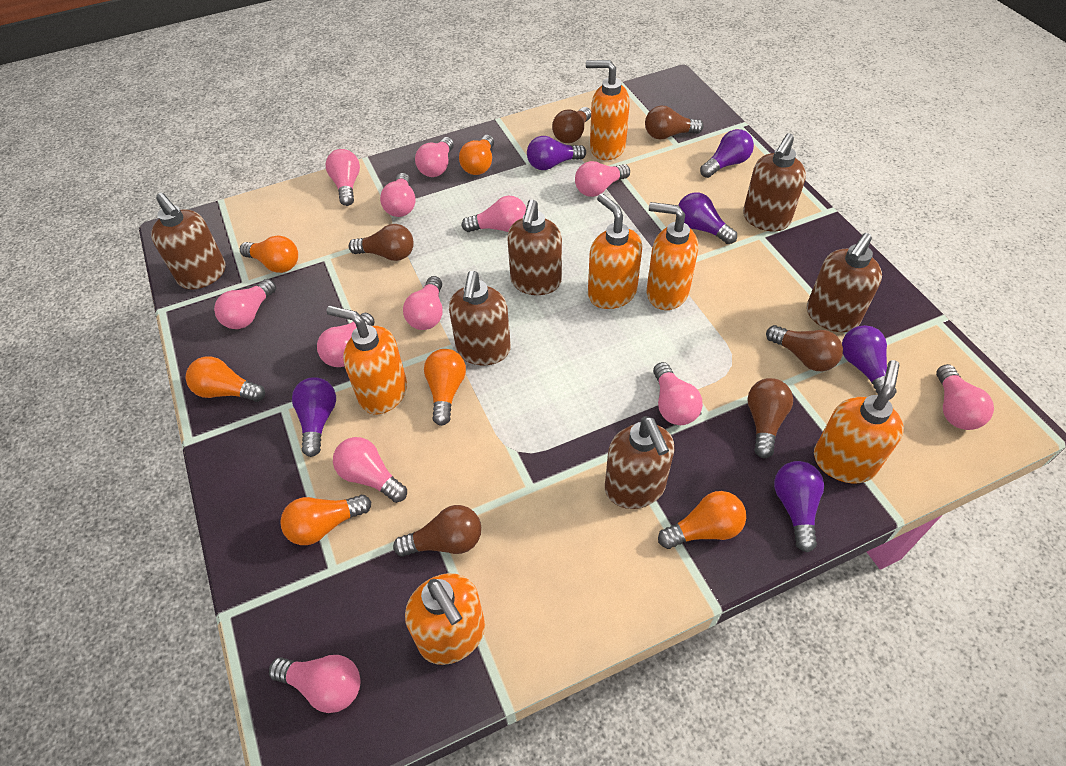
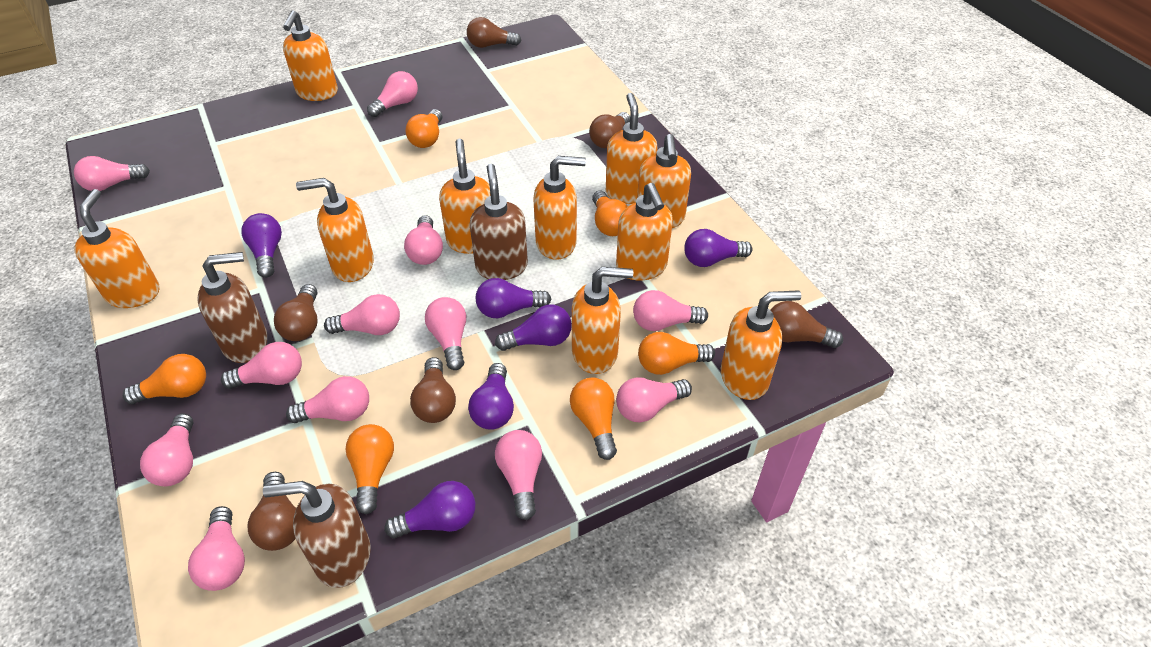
brown soap dispenser: [151,193,226,290] [449,271,511,365] [507,199,562,295] [605,416,674,509] [743,133,806,231] [807,233,882,332] = 6 -> [197,252,267,363] [263,481,371,588] [470,164,528,280] = 3
orange soap dispenser: [326,306,407,414] [405,573,485,665] [586,60,630,160] [588,194,642,309] [647,202,698,310] [814,360,904,484] = 6 -> [74,189,160,308] [283,10,338,101] [296,178,374,282] [439,139,491,254] [533,156,586,260] [572,267,633,374] [606,93,657,204] [616,183,673,280] [637,134,691,228] [721,290,801,400] = 10

